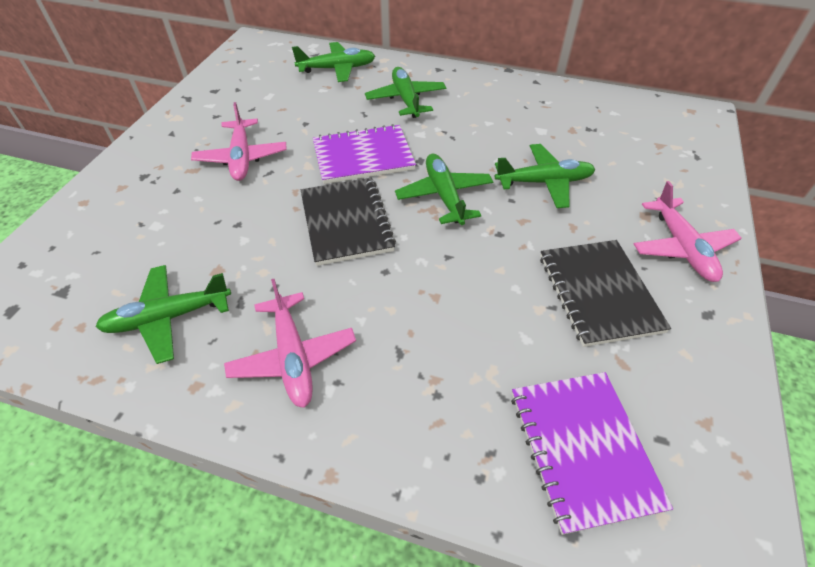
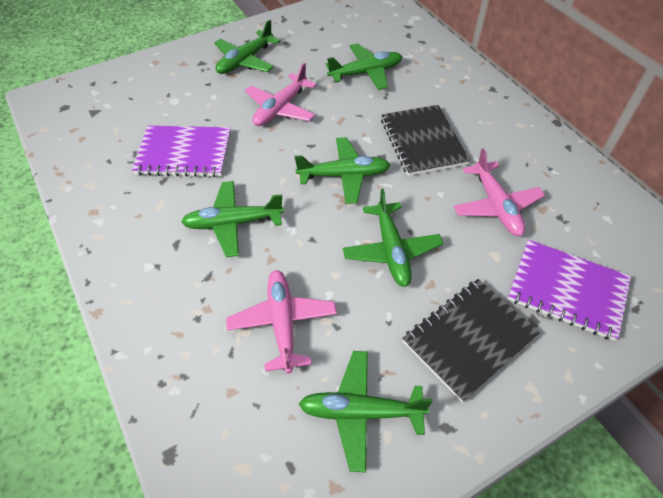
green plane: [96,265,231,364] [292,42,375,82] [365,67,446,118] [395,154,493,225] [495,144,596,208] = 5 -> [181,181,284,257] [214,20,281,74] [295,137,390,204] [299,351,432,472] [325,43,402,90] [343,188,443,287] = 6

